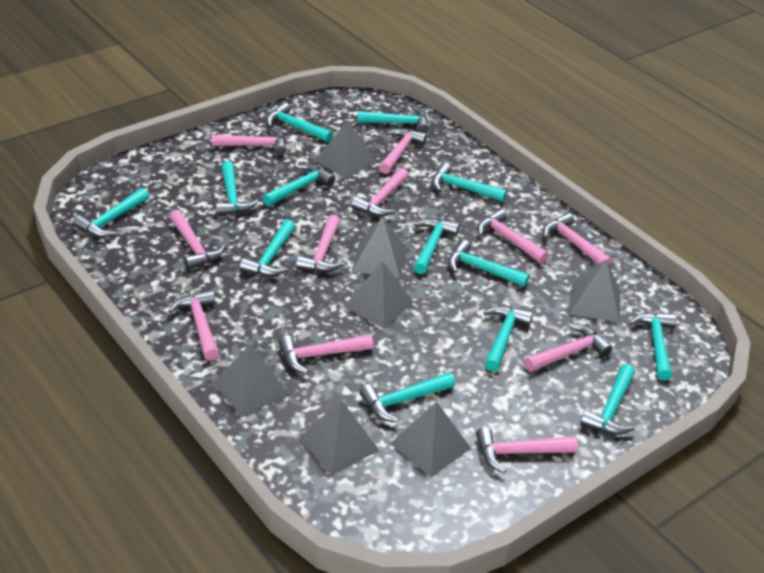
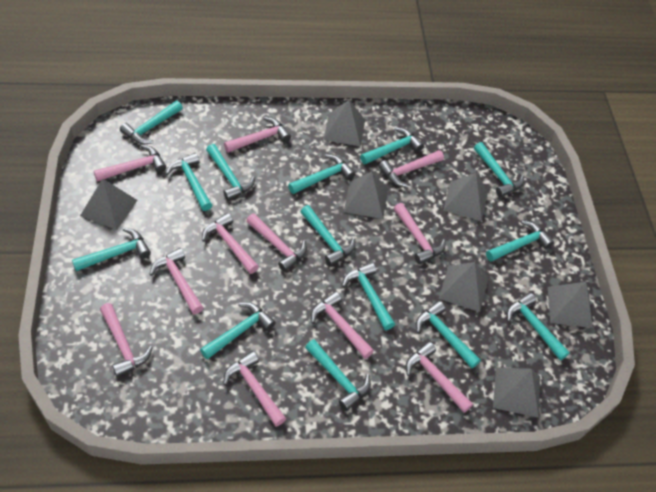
turquoise hammer: [72,188,149,238] [216,161,258,216] [239,219,296,277] [262,164,335,206] [266,102,333,142] [357,107,428,133] [359,372,456,423] [413,218,460,274] [432,162,507,202] [448,239,530,287] [484,306,533,372] [580,364,635,435] [629,312,676,381] = 13 -> [72,228,151,271] [120,101,183,144] [166,153,212,211] [200,302,276,360] [206,144,255,201] [288,154,355,194] [300,205,355,266] [305,339,371,411] [342,262,395,330] [360,127,424,165] [416,301,481,369] [474,142,524,197] [486,220,554,262] [507,293,570,360] = 14

